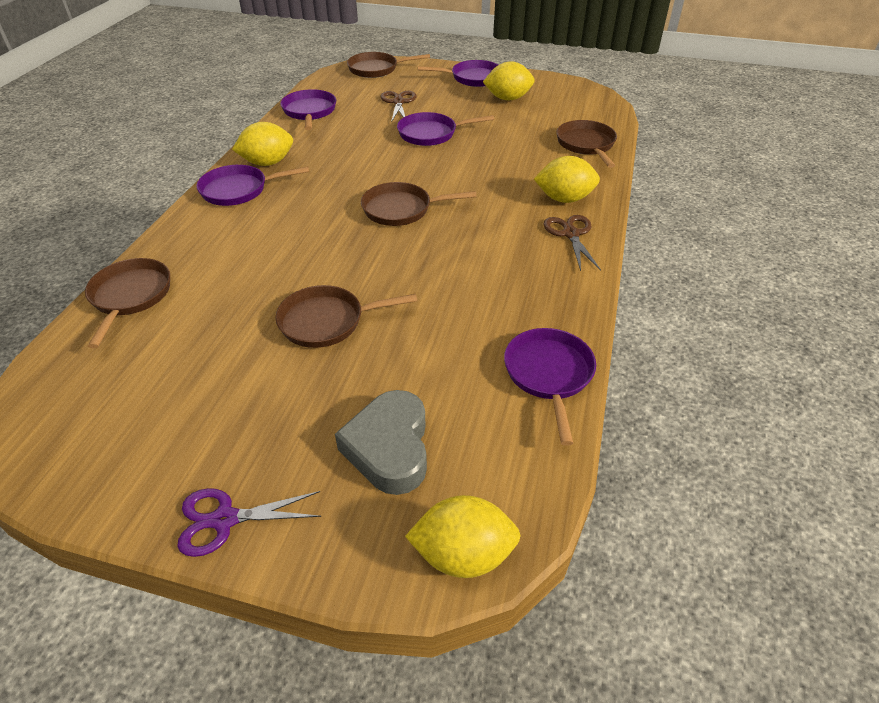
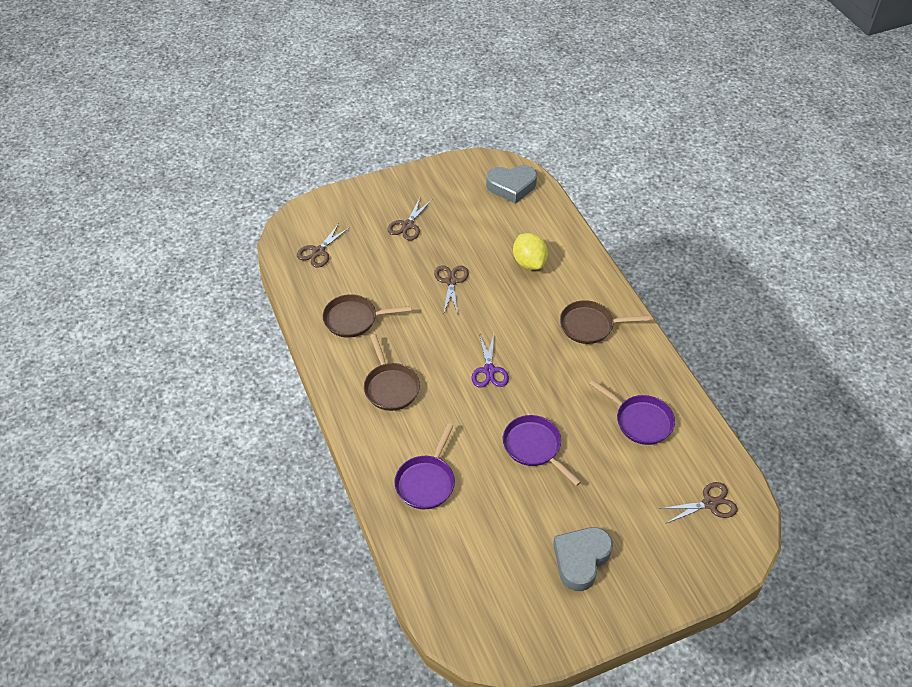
brown pan: [85,258,170,348] [275,285,417,348] [347,52,430,78] [361,182,477,226] [556,120,617,168] = 5 -> [323,294,411,338] [364,334,420,411] [560,300,650,344] = 3
brown scissors: [381,91,417,122] [543,215,601,271] = 2 -> [297,223,350,268] [387,198,432,240] [434,265,469,314] [659,482,738,523] = 4
grey heart: [335,390,427,495] = 1 -> [486,165,537,204] [553,527,613,591] = 2
purple pan: [196,165,309,206] [280,89,336,130] [397,112,494,146] [418,60,498,87] [504,328,596,446] = 5 -> [395,423,455,509] [503,415,581,486] [589,380,675,445] = 3
yellow lemon: [232,122,293,166] [405,495,521,578] [483,61,535,100] [534,156,600,203] = 4 -> [513,233,548,270] = 1

